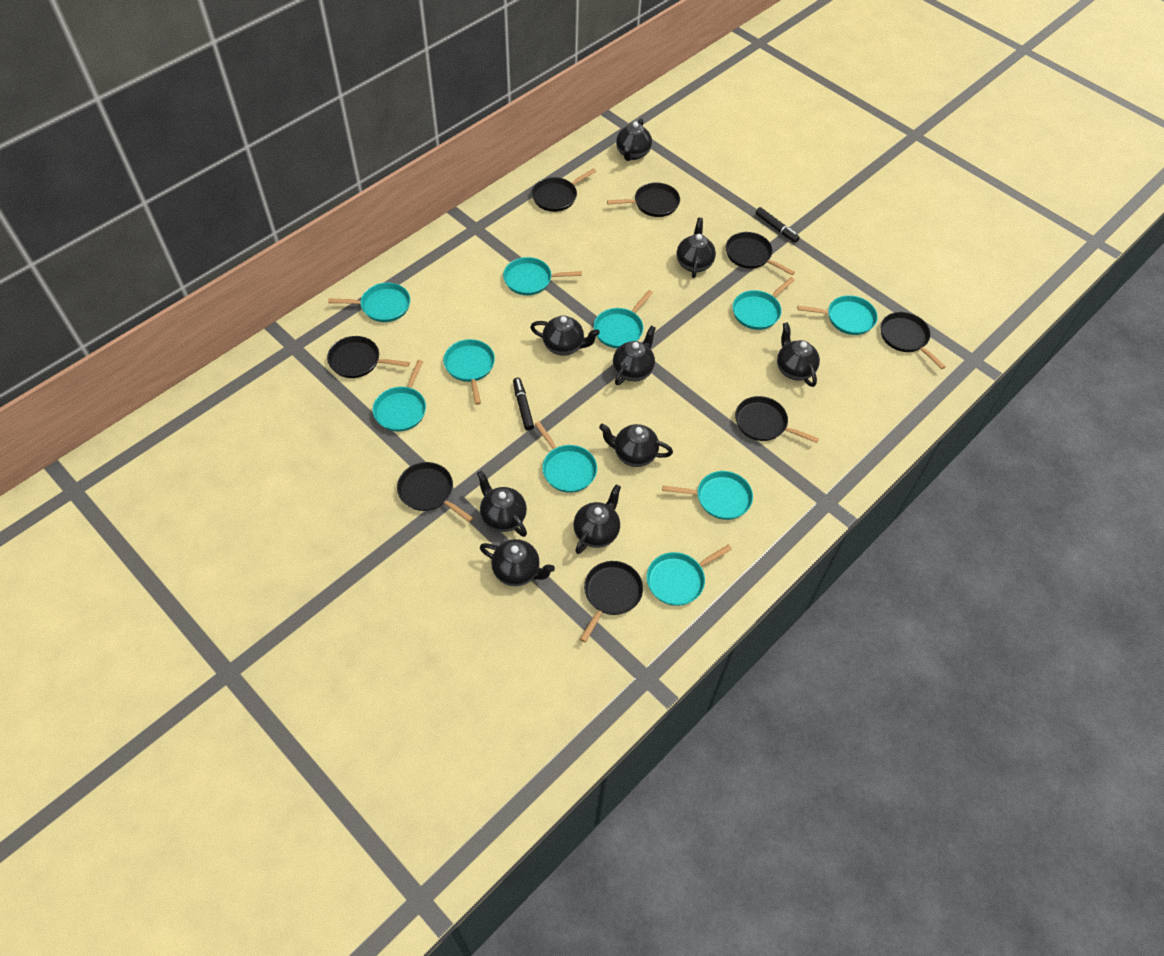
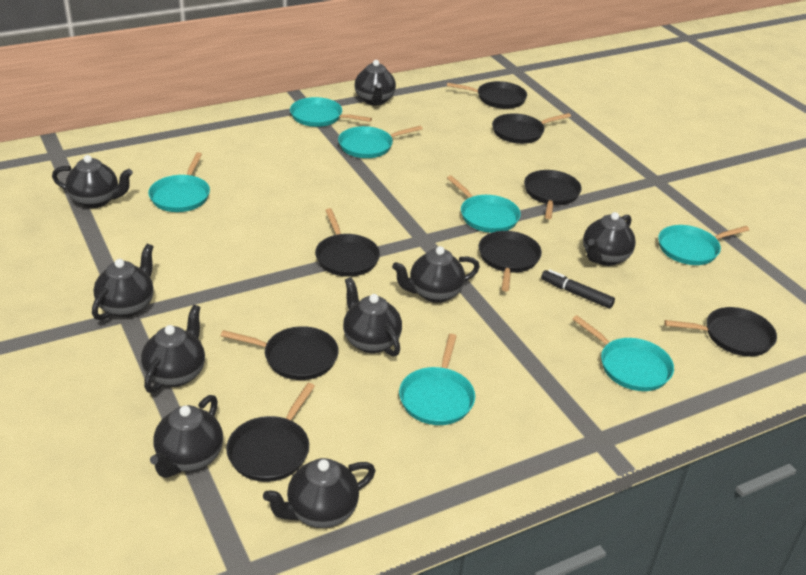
black marker: [513,378,534,431] [755,207,800,243] = 2 -> [541,269,615,309] = 1
turquoise pan: [328,283,410,322] [373,360,426,432] [443,339,495,405] [503,257,582,295] [535,421,597,493] [594,290,653,348] [647,545,732,606] [663,471,753,520] [732,277,795,330] [797,295,878,335] = 10 -> [148,152,210,212] [290,97,372,127] [338,126,423,158] [399,334,475,425] [447,176,521,233] [572,315,674,391] [658,225,749,265] = 7

